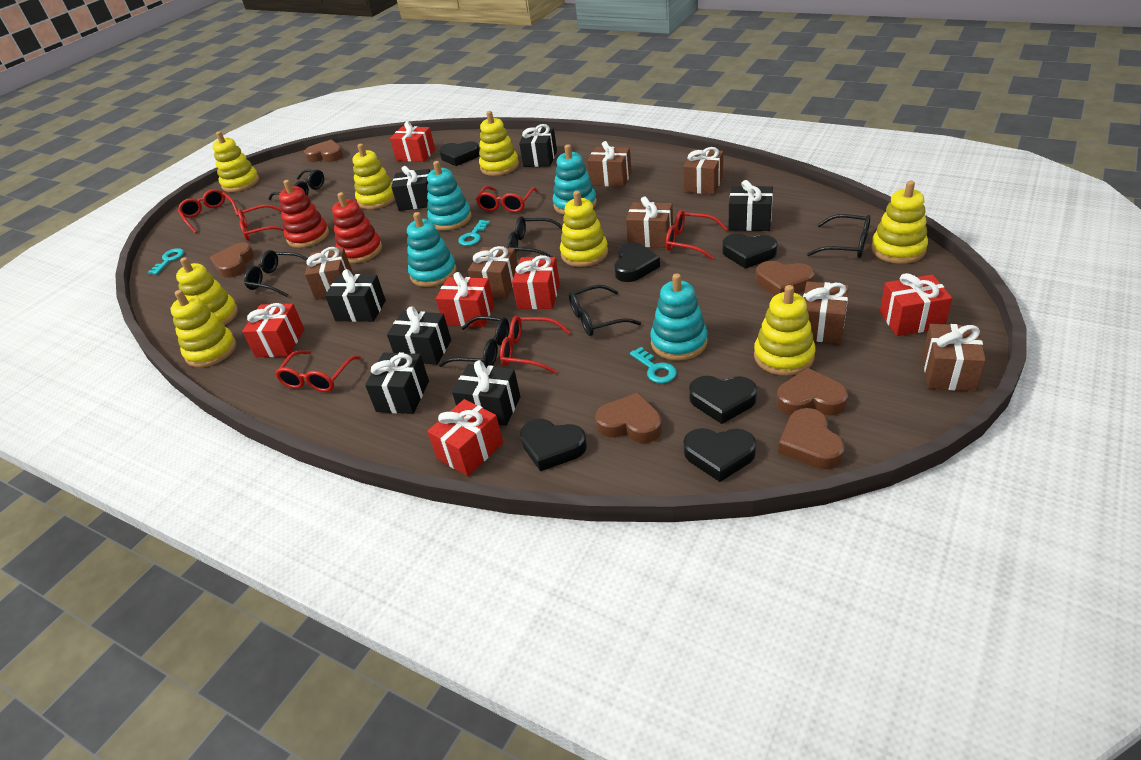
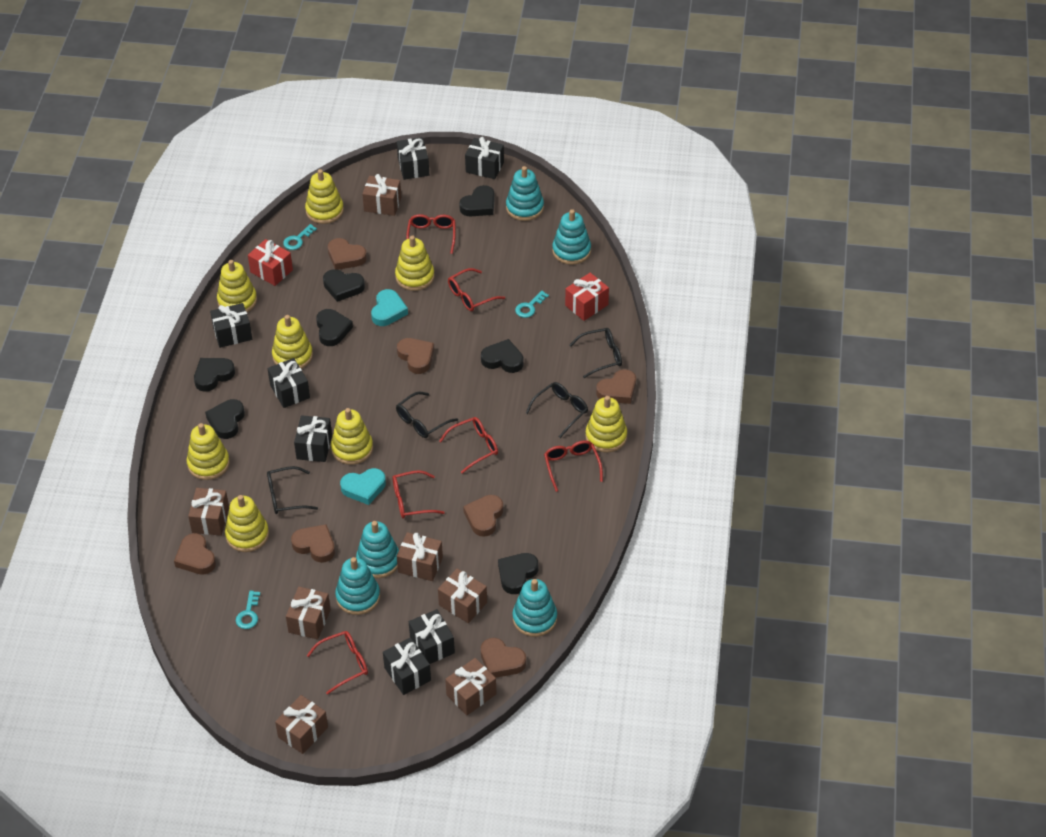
black glasses: [244,250,307,297] [268,169,324,200] [439,316,509,367] [508,216,562,257] [569,285,641,336] [807,214,871,258] = 6 -> [267,466,318,514] [396,392,458,438] [526,382,588,438] [570,328,622,378] = 4
black heart: [439,141,480,166] [520,419,587,471] [614,242,660,282] [683,428,756,482] [689,376,757,424] [722,233,777,269] = 6 -> [194,358,235,392] [205,399,245,439] [316,309,353,346] [323,269,365,302] [459,185,495,217] [481,339,524,373] [498,553,538,594] = 7
brown heart: [210,242,255,278] [304,140,344,162] [595,392,662,443] [756,261,815,296] [776,368,848,416] [778,408,845,469] = 6 -> [174,533,216,575] [291,524,335,563] [328,238,367,270] [397,338,434,374] [463,495,503,537] [481,638,526,678] [596,369,636,404] = 7
red gift: [242,303,304,357] [390,121,435,162] [427,399,503,476] [436,272,494,327] [512,255,560,309] [880,273,952,336] = 6 -> [248,239,293,286] [565,273,609,321] = 2
red stacking toy: [279,180,329,248] [332,192,382,263] = 2 -> none = 0
turquoise heart: none = 0 -> [340,468,386,505] [371,289,408,326] = 2
turquoise stacking toy: [407,212,457,287] [427,161,472,231] [553,145,597,215] [650,273,707,360] = 4 -> [335,557,380,615] [356,521,399,578] [506,166,544,221] [513,579,557,637] [552,209,591,265] = 5

